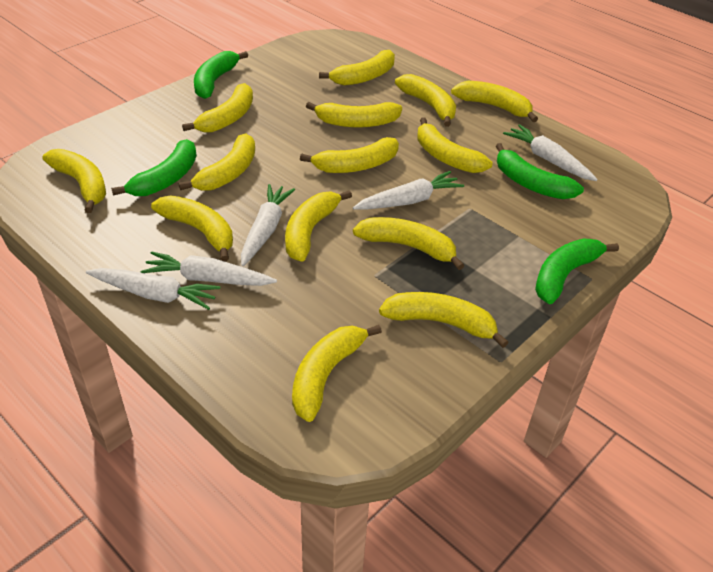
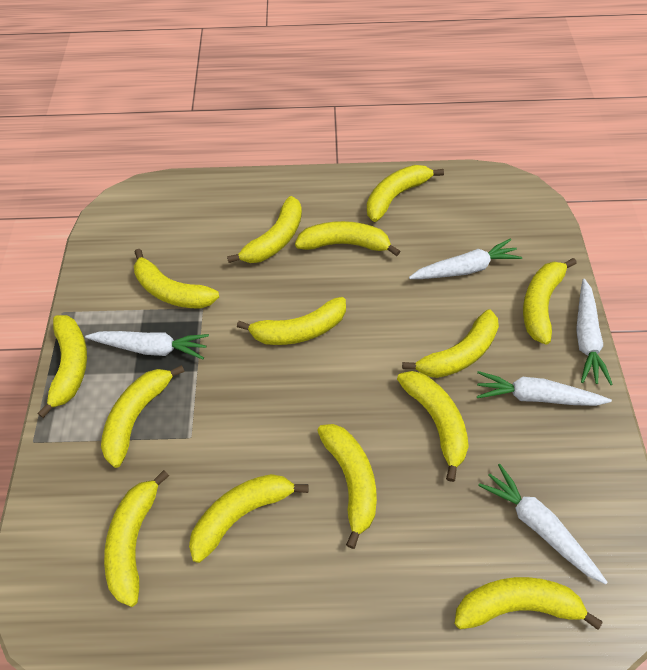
green banana: [111,139,197,196] [194,51,248,99] [496,143,584,199] [535,239,619,304] = 4 -> none = 0

